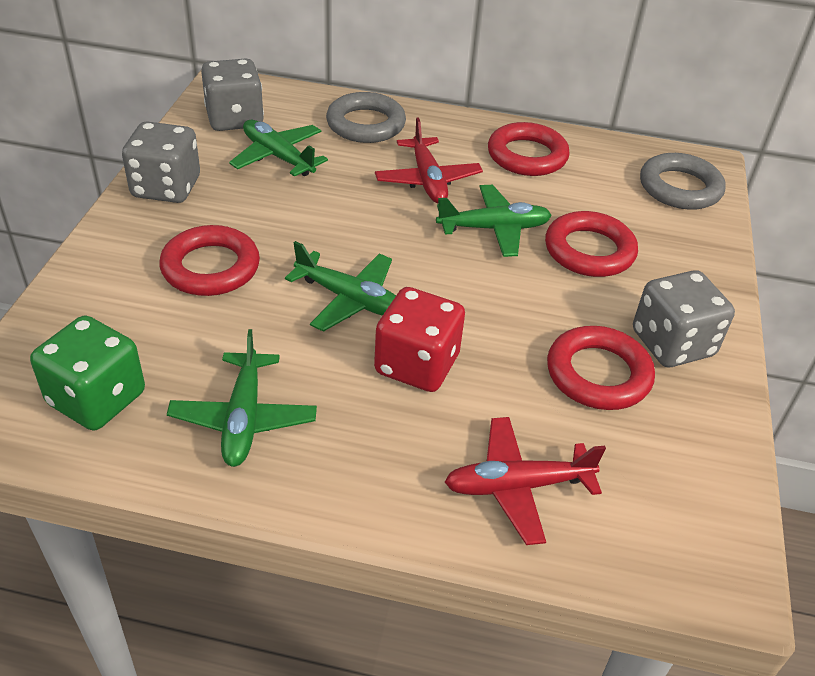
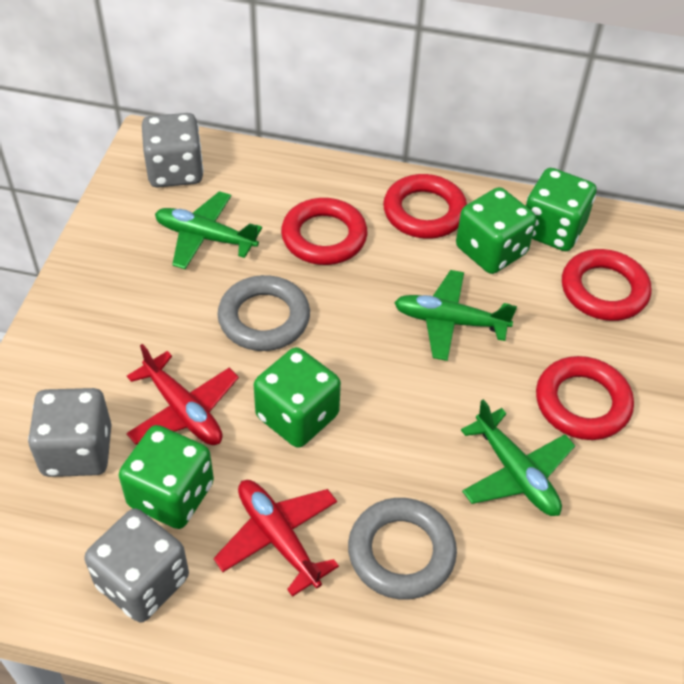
green dice: [30,316,145,431] = 1 -> [119,425,214,529] [254,347,341,448] [456,187,536,274] [526,168,596,251] = 4
green plane: [167,329,317,467] [229,120,328,177] [285,241,396,332] [436,185,552,257] = 4 -> [155,191,262,269] [394,270,517,361] [461,399,575,516] = 3
red dice: [374,287,465,392] = 1 -> none = 0

